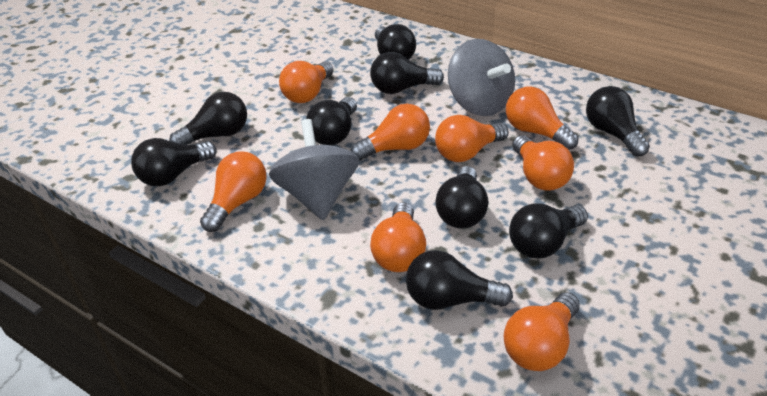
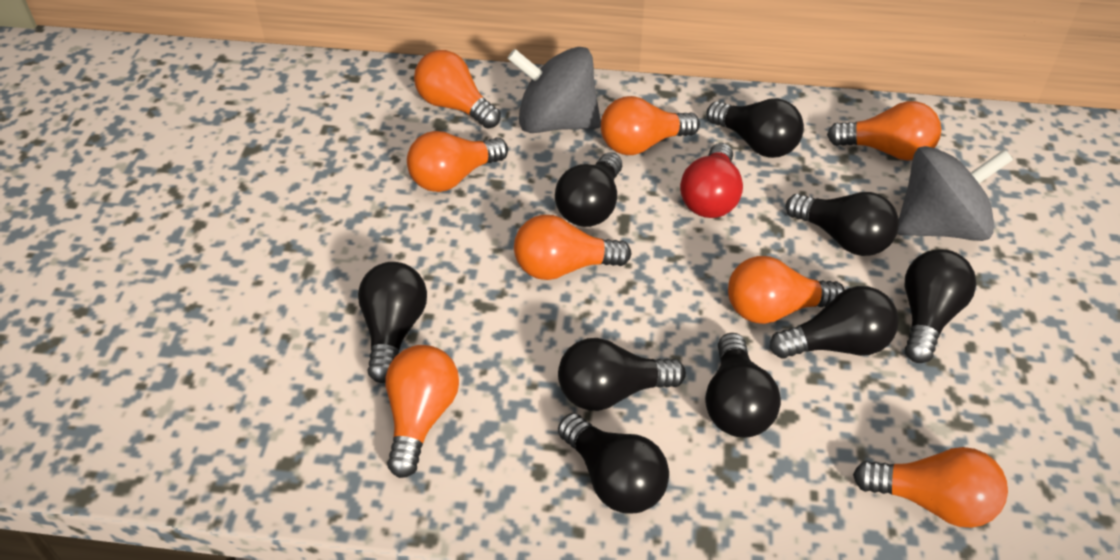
red light bulb: none = 0 -> [680,143,743,218] = 1

